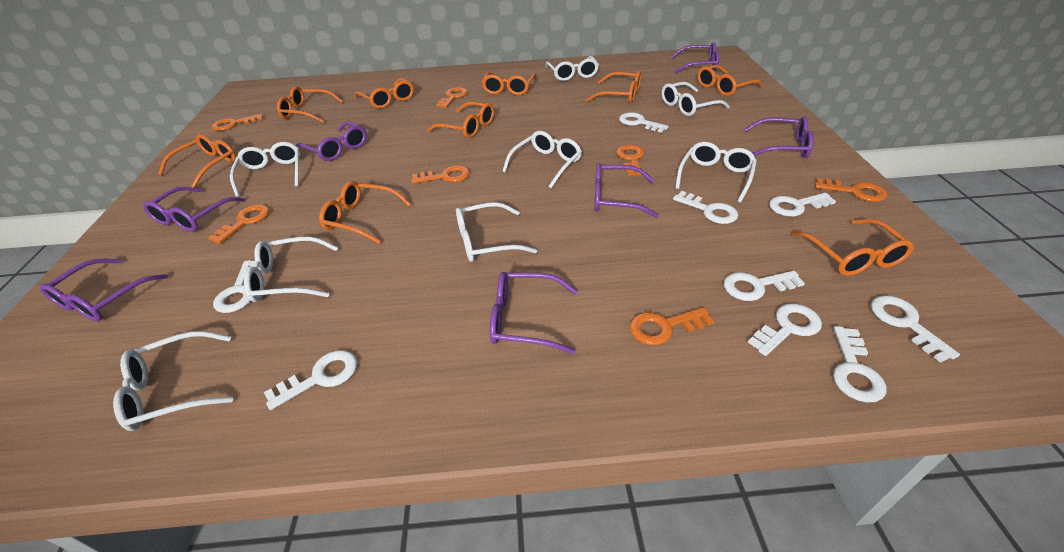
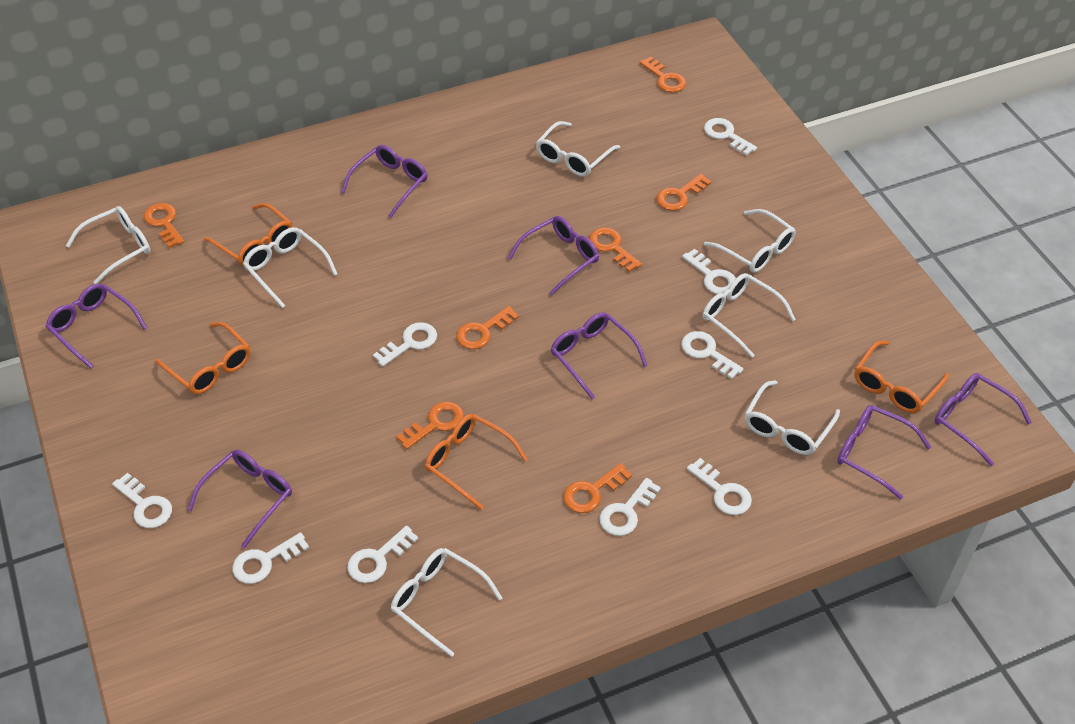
orange glasses: [158,134,236,188] [277,86,343,123] [319,181,411,244] [355,78,414,109] [427,102,494,138] [482,72,536,95] [586,71,641,103] [697,65,763,96] [792,219,914,276] = 9 -> [155,322,250,394] [204,203,293,266] [425,414,528,510] [854,340,949,413] = 4
white glasses: [113,331,233,431] [230,142,300,197] [244,236,338,302] [456,202,537,262] [502,131,582,188] [545,56,599,81] [662,82,730,116] [675,142,757,203] = 8 -> [66,206,151,284] [243,227,337,308] [391,548,502,657] [536,121,620,177] [703,273,796,358] [704,209,796,273] [745,380,840,455] = 7

